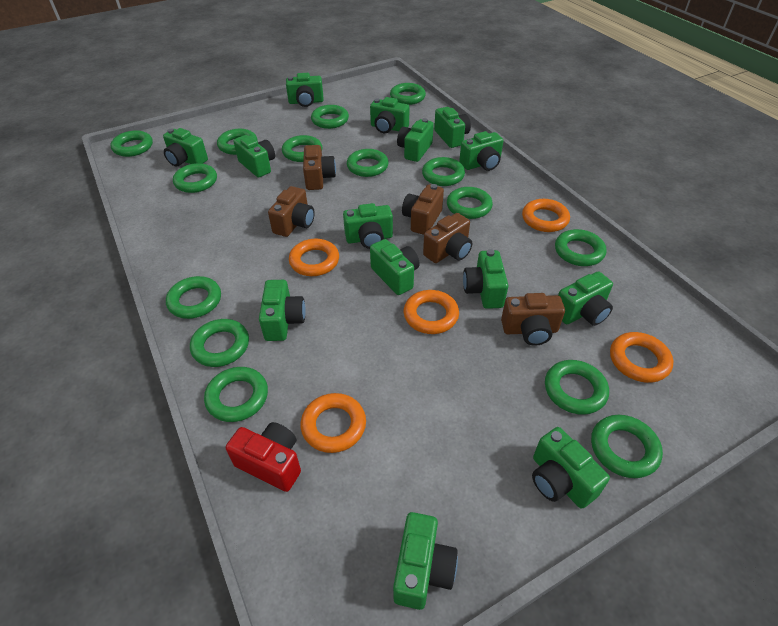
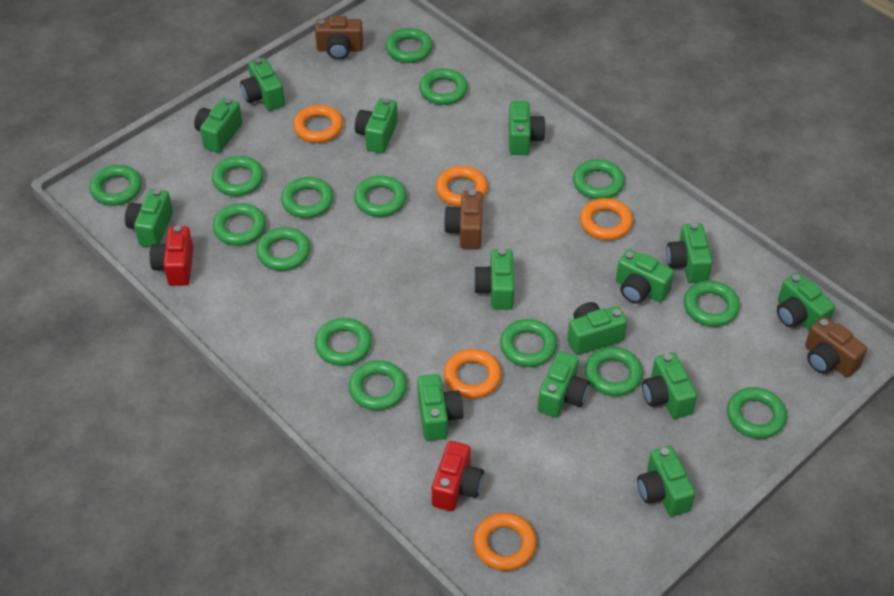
brown camera: [268,186,315,237] [303,145,336,190] [402,184,444,235] [423,213,472,263] [501,293,565,346] = 5 -> [315,16,363,59] [444,190,483,249] [805,316,867,378] = 3
red camera: [226,422,301,492] = 1 -> [150,226,193,286] [432,441,484,511] = 2

